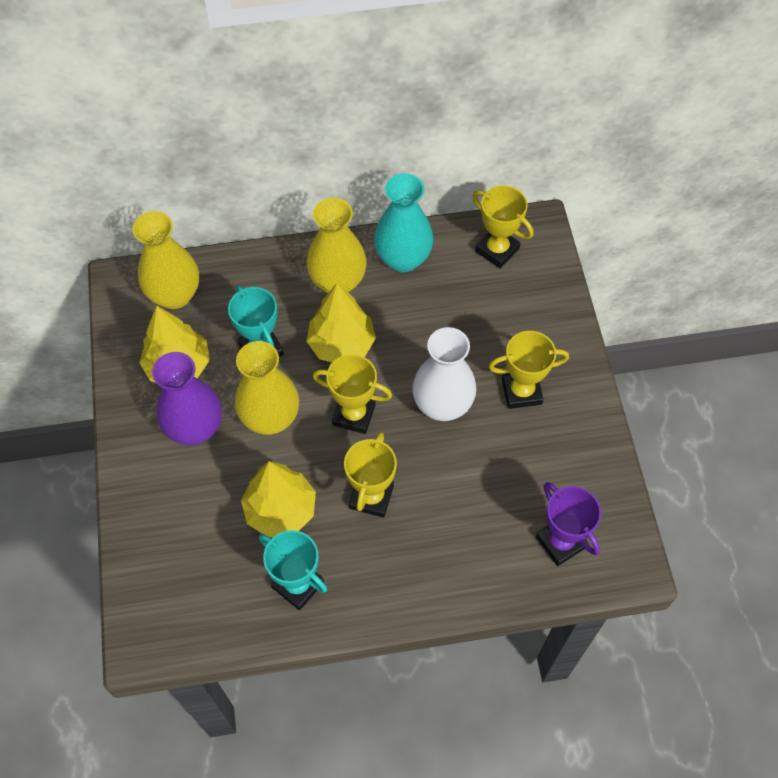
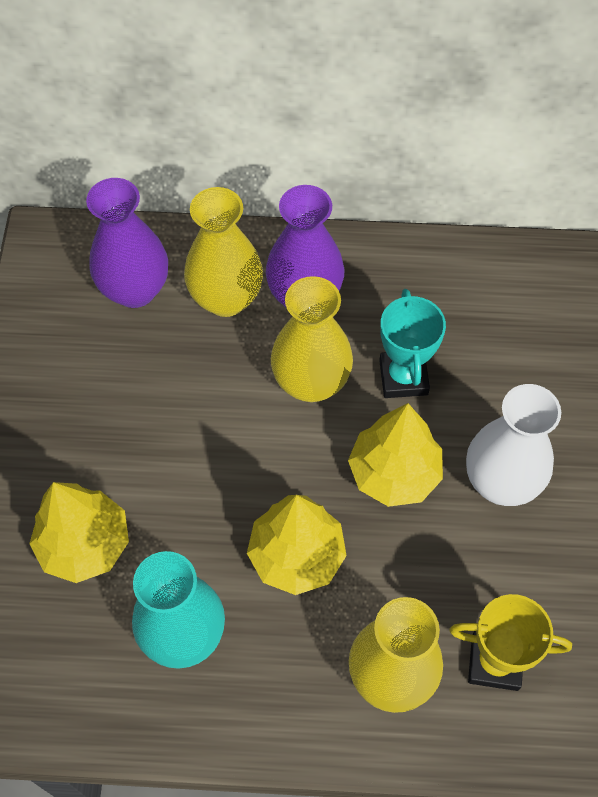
purple trophy: [536,482,601,566] = 1 -> none = 0
purple vase: [152,352,222,445] = 1 -> [86,178,168,308] [266,185,345,308] = 2
turquoise trophy: [228,285,284,357] [259,530,327,610] = 2 -> [379,289,446,398] = 1
yellow trophy: [313,354,392,434] [344,432,397,518] [472,185,533,268] [488,331,569,409] = 4 -> [449,594,572,691] = 1

